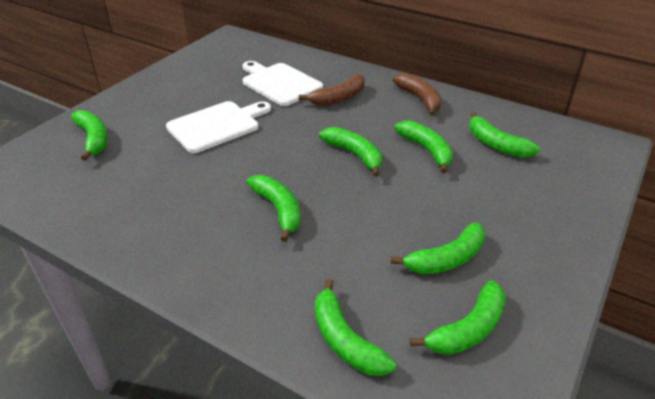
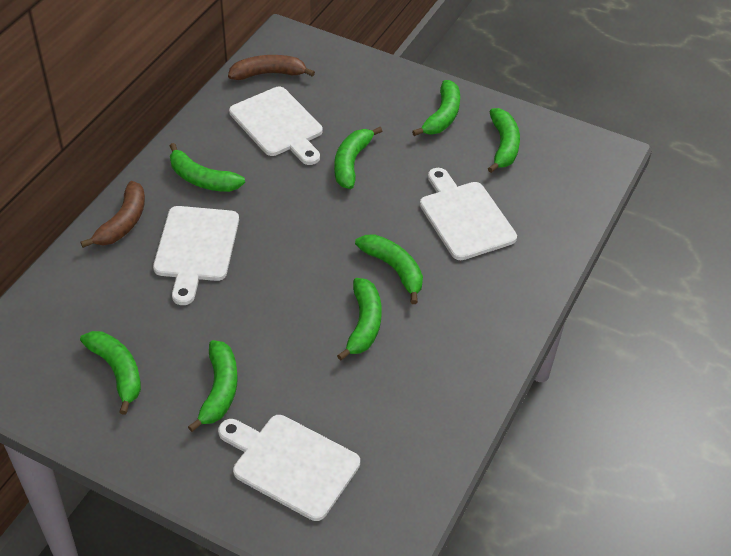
white cutting board: [166,101,271,153] [242,61,323,106] = 2 -> [153,206,239,305] [218,415,360,521] [229,87,322,165] [420,168,517,260] = 4

